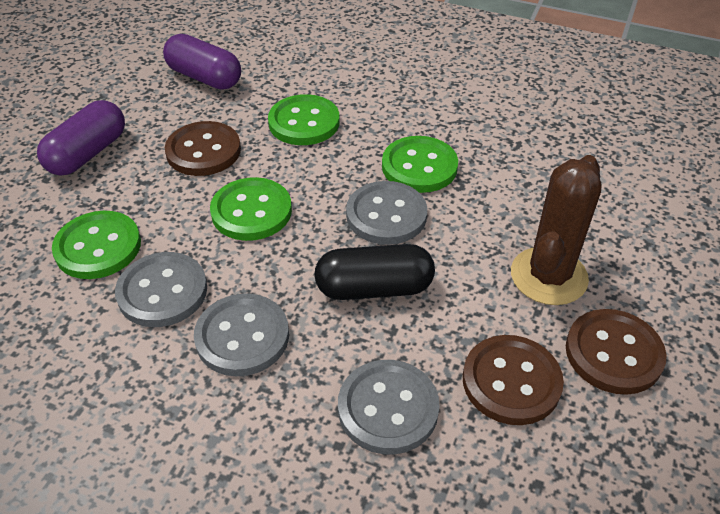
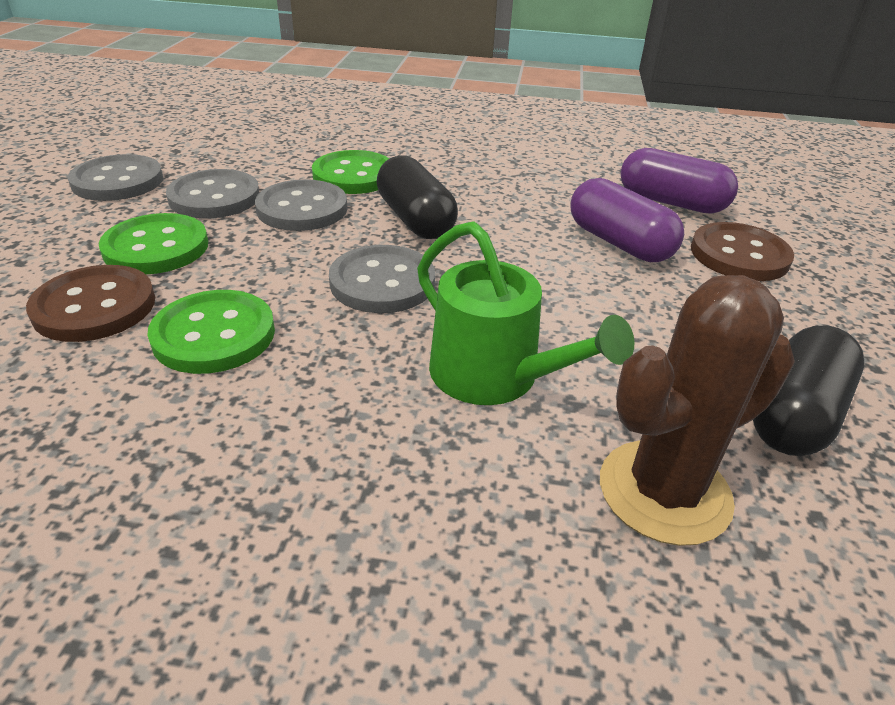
black capsule: [314,244,435,300] = 1 -> [377,155,458,239] [753,326,864,456] = 2
brown button: [165,121,241,176] [463,335,564,425] [566,309,667,395] = 3 -> [26,265,155,342] [691,222,794,281] = 2
green button: [52,211,141,279] [210,177,292,241] [268,94,339,145] [382,136,458,193] = 4 -> [99,213,208,274] [147,290,275,374] [312,150,389,194] = 3
green watering can: none = 0 -> [417,221,635,405] = 1

